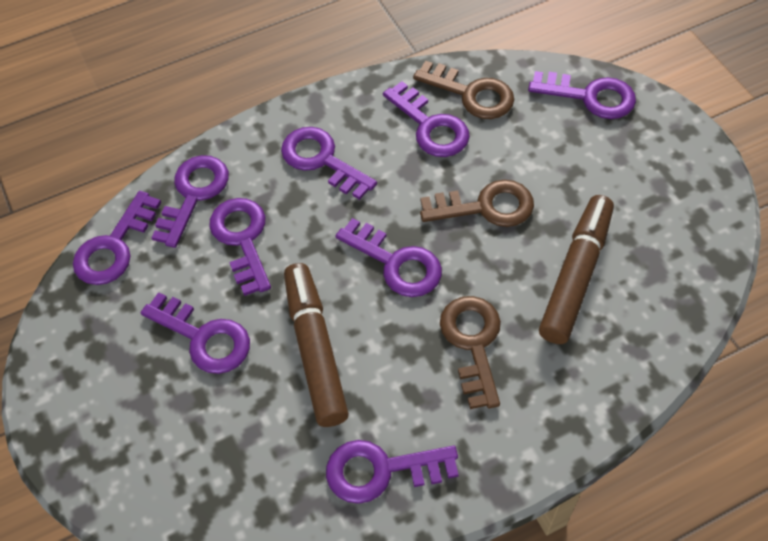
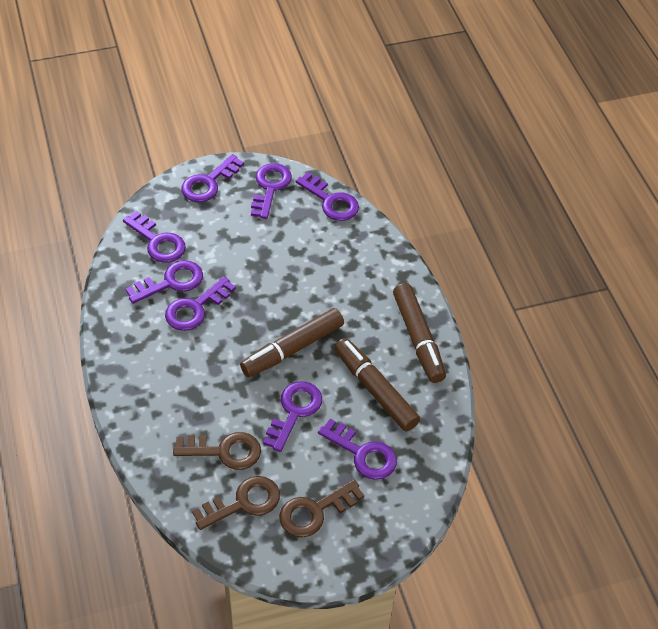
brown marker: [284,263,349,427] [539,195,614,344] = 2 -> [240,308,344,377] [334,338,420,431] [393,283,446,383] = 3
purple key: [73,191,161,285] [141,292,250,374] [151,155,229,248] [209,198,271,296] [281,127,377,200] [326,440,459,504] [336,218,442,297] [383,81,470,157] [528,71,636,119] = 9 -> [123,211,186,263] [126,260,203,304] [165,276,236,331] [181,154,244,202] [251,163,292,219] [263,381,322,452] [296,172,359,221] [318,419,397,480] = 8

